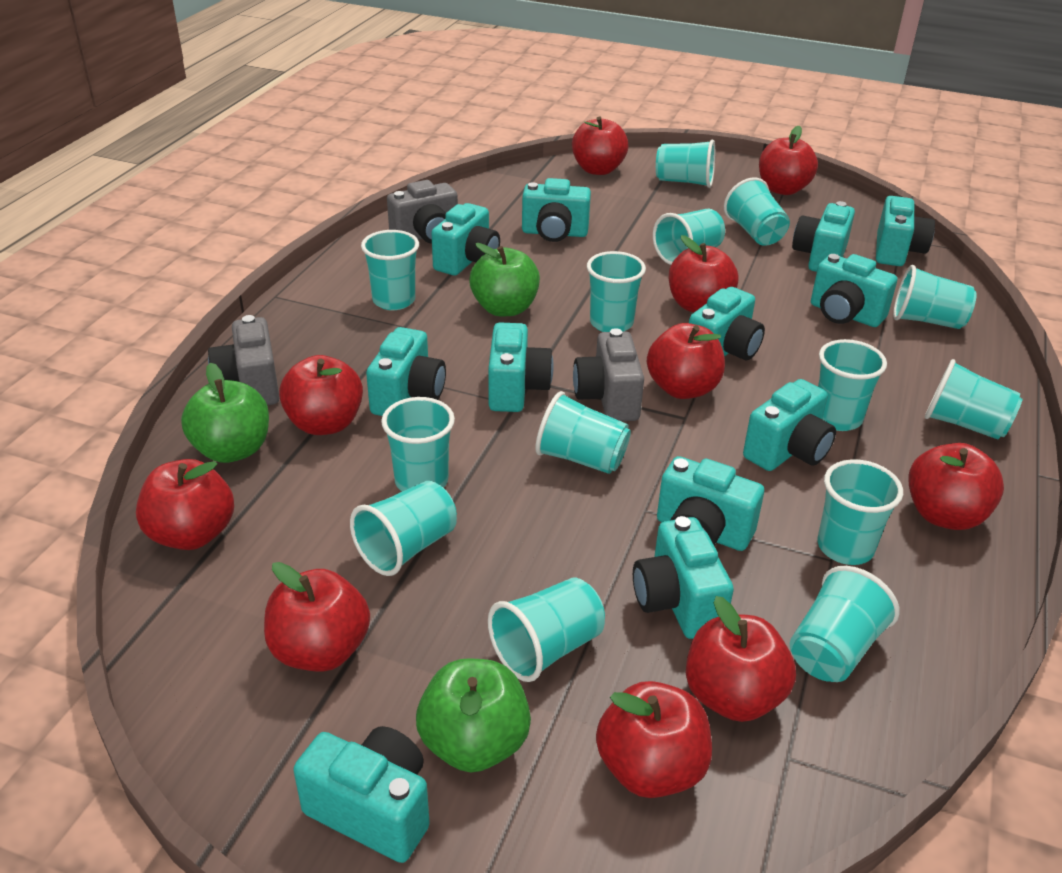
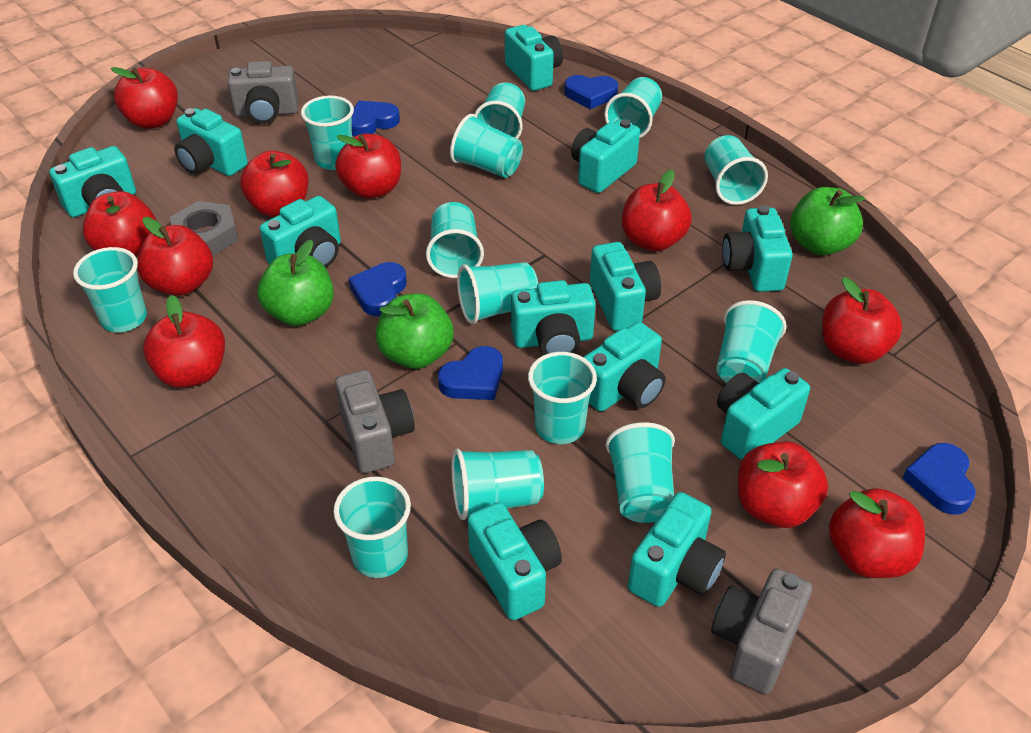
blue heart: none = 0 -> [349,262,407,316] [352,101,400,137] [438,346,503,400] [564,75,618,109] [902,443,976,515] = 5
grey nut: none = 0 -> [170,201,238,256] = 1
turquoise cup: [350,481,457,576] [361,230,419,310] [381,397,455,491] [488,578,605,682] [535,391,631,474] [587,251,646,332] [653,209,725,265] [656,140,715,188] [724,177,790,246] [790,566,900,682] [817,459,903,565] [818,339,887,431] [893,265,977,329] [925,359,1023,440] = 14 -> [73,247,147,332] [301,96,354,170] [333,477,411,578] [426,202,484,278] [450,114,523,178] [452,448,544,520] [457,262,538,324] [474,82,525,139] [528,352,597,444] [604,77,662,138] [606,422,675,523] [705,135,768,205] [716,300,787,383] = 13

